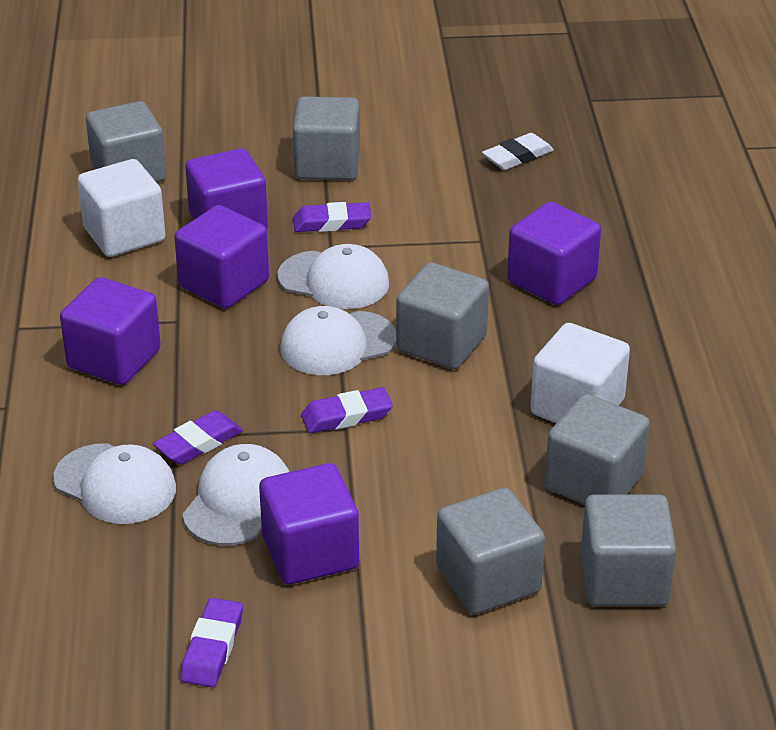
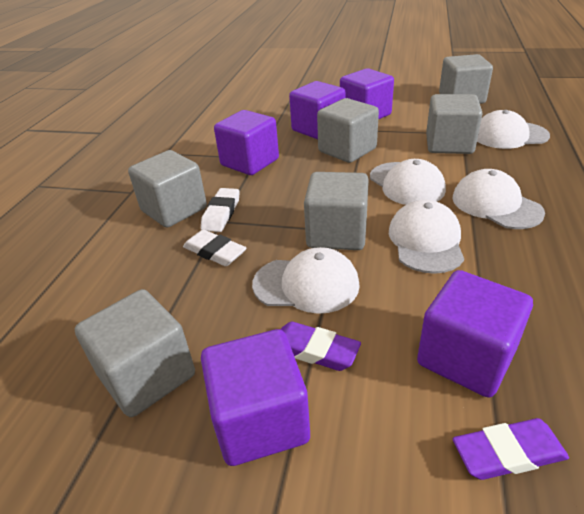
purple eraser: [153,410,243,464] [180,598,243,687] [293,202,371,232] [301,387,393,433] = 4 -> [281,322,361,371] [453,418,569,480] = 2
white cap: [53,443,176,524] [183,444,289,546] [278,244,389,309] [280,306,396,375] = 4 -> [252,247,360,314] [370,159,446,205] [389,200,464,274] [453,169,545,229] [477,110,550,149] = 5
white cube: [78,159,165,257] [530,323,630,423] = 2 -> none = 0
white eraser: [482,133,554,170] = 1 -> [183,230,246,266] [201,188,240,232] = 2

